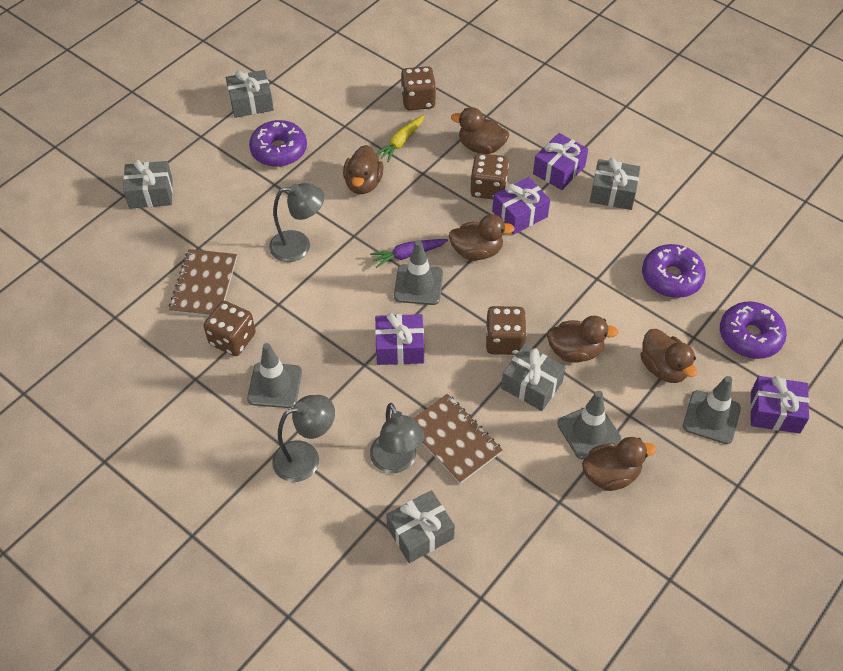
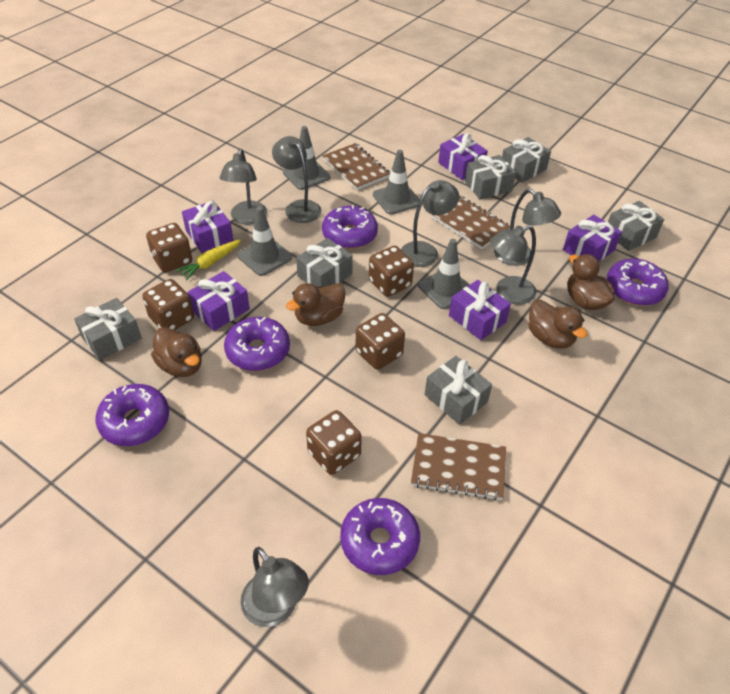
brown dice: [204,301,256,356] [401,66,436,110] [470,153,509,199] [486,306,527,355] = 4 -> [142,279,194,330] [146,223,192,272] [306,410,362,475] [355,313,405,370] [369,246,414,297] = 5
brown duck: [343,145,384,194] [449,214,515,260] [451,107,509,154] [547,316,619,363] [582,437,656,491] [640,329,697,383] = 6 -> [151,327,202,377] [286,283,345,326] [528,300,587,348] [567,254,614,310] = 4
brown notebook: [169,249,237,316] [413,394,503,484] = 2 -> [322,143,390,190] [411,433,506,500] [431,196,510,249] = 3
grey gift: [123,160,173,209] [226,70,274,118] [386,490,455,563] [501,345,566,411] [590,158,641,210] = 5 -> [74,298,142,360] [296,238,353,287] [425,356,492,425] [465,155,516,199] [502,137,551,183] [608,201,664,251] = 6
grey lamp: [269,183,325,262] [272,395,335,482] [370,403,425,473] = 3 -> [220,149,267,224] [240,547,309,627] [272,136,321,223] [401,180,459,267] [490,225,536,304] [494,189,561,266] = 6
purple carrot: [370,239,448,268] = 1 -> none = 0
purple donut: [249,120,307,167] [642,244,706,298] [720,301,787,359] = 3 -> [95,384,169,446] [224,317,290,371] [322,205,378,249] [340,498,420,575] [607,258,669,306] = 5
purple gift: [375,313,424,365] [492,177,550,235] [533,133,588,190] [750,376,809,434] = 4 -> [182,201,234,253] [187,271,250,331] [438,133,488,180] [449,280,511,340] [563,215,622,262] = 5

